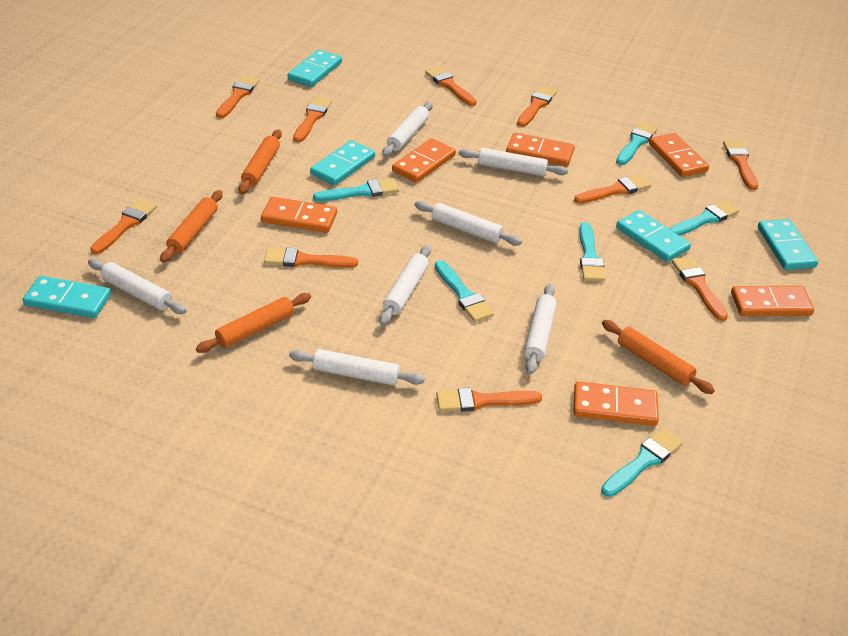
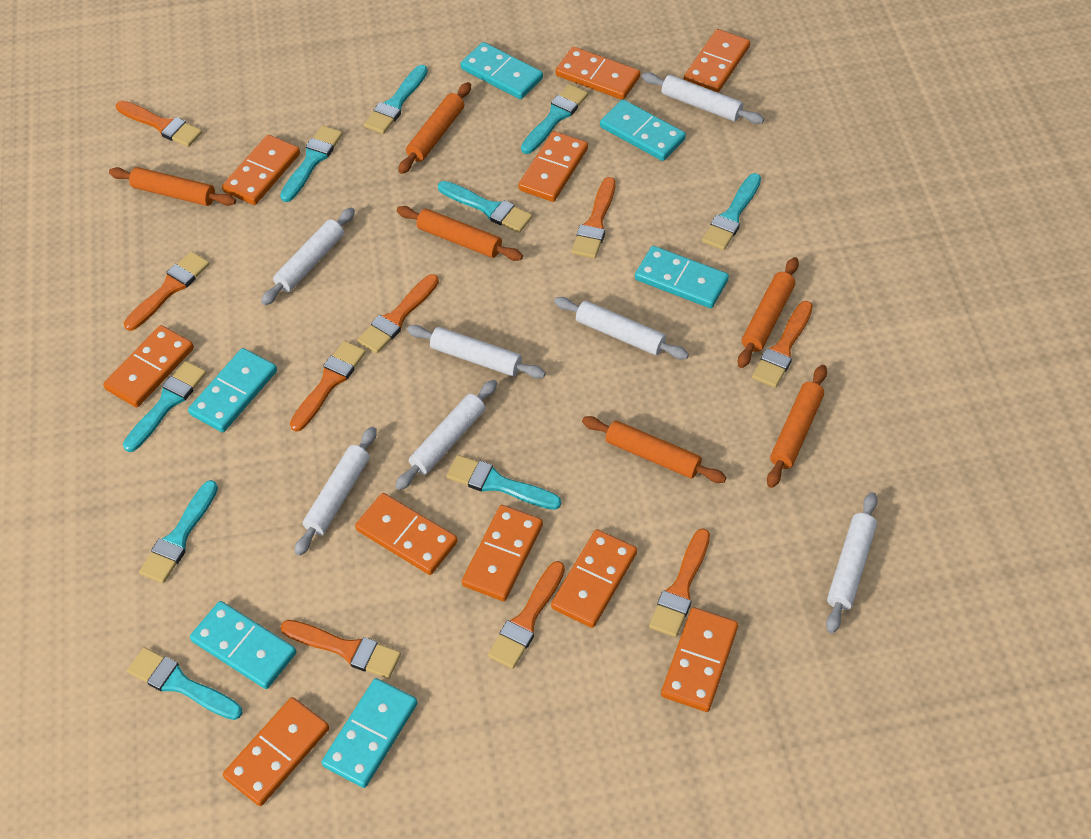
orange brush: [90,199,157,255] [216,75,260,118] [264,248,358,268] [293,97,332,142] [425,66,477,106] [436,388,542,412] [517,86,557,127] [574,174,651,204] [672,257,728,321] [723,140,758,190] = 10 -> [116,101,202,147] [124,251,210,331] [280,620,401,679] [290,341,366,432] [357,274,439,354] [488,561,565,669] [572,177,616,259] [649,528,710,637] [752,301,813,388] = 9
orange domino: [261,197,337,233] [392,138,456,183] [506,133,575,166] [574,381,659,426] [649,133,709,177] [731,286,814,316] = 6 -> [103,325,194,408] [222,135,300,205] [223,697,329,806] [355,493,458,575] [462,505,543,601] [518,131,588,202] [551,529,637,628] [556,47,640,100] [661,607,738,712] [684,29,750,93] = 10
orange rolling pin: [160,190,223,263] [196,293,311,353] [239,129,282,194] [602,320,715,394] = 4 -> [109,167,236,206] [397,206,523,261] [398,82,471,174] [582,416,727,483] [738,257,799,368] [767,365,827,488] = 6
turquoise brush: [313,178,399,202] [435,260,494,322] [579,222,606,282] [601,428,683,497] [616,122,658,165] [669,200,739,236] = 6 -> [123,361,206,452] [127,647,243,720] [139,480,218,583] [280,125,343,202] [364,65,428,134] [438,181,532,233] [447,455,561,510] [521,84,588,154] [702,173,761,250] = 9
turquoise domino: [23,276,111,318] [288,50,342,87] [310,140,375,185] [616,210,691,262] [758,219,818,270] = 5 -> [188,348,277,432] [190,601,297,689] [321,678,418,788] [460,42,543,99] [600,99,686,161] [635,246,729,308] = 6

